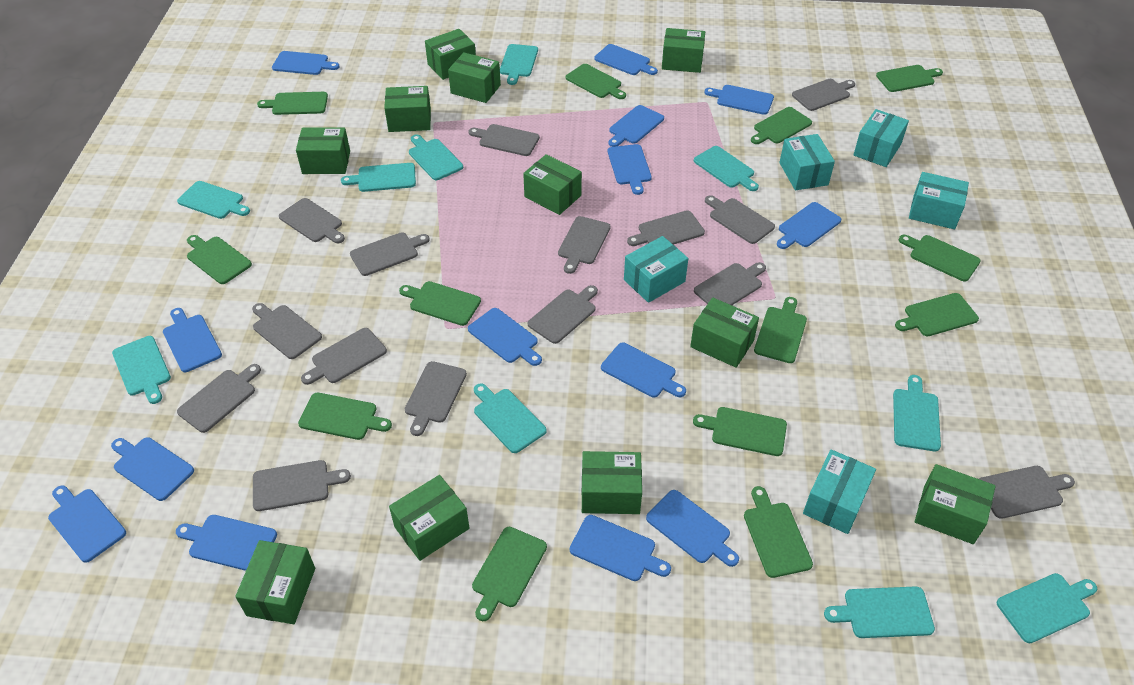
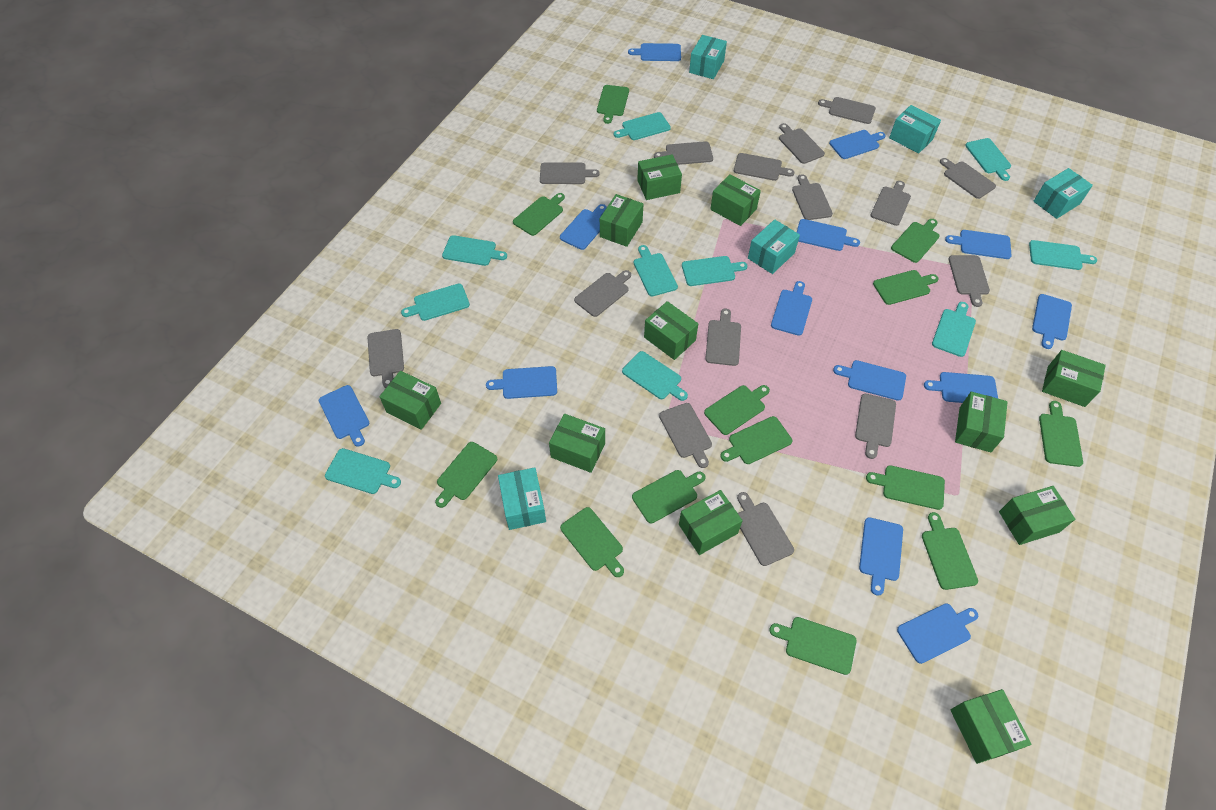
blue cutting board: [48,485,126,563] [111,437,194,501] [163,308,222,372] [176,515,277,571] [272,51,340,75] [468,308,542,366] [570,515,671,581] [594,44,658,75] [601,343,686,398] [608,144,652,195] [609,105,664,147] [646,490,739,567] [704,85,774,115] [777,202,841,249] = 14 -> [319,385,369,447] [486,366,557,399] [560,204,607,250] [628,43,681,61] [771,281,812,336] [796,219,860,251] [829,130,886,159] [833,360,906,401] [859,517,903,596] [897,603,978,664] [924,372,998,403] [945,230,1012,259] [1032,294,1072,349] = 13

